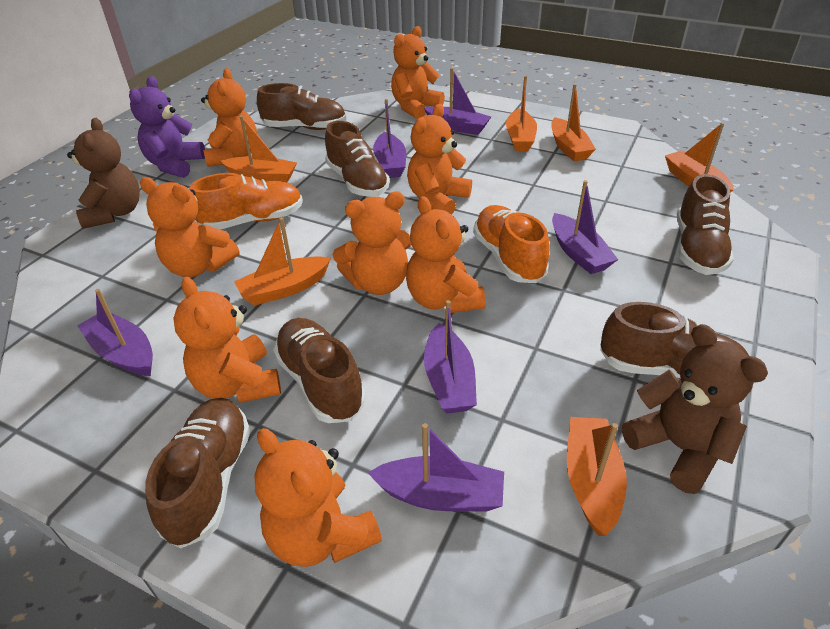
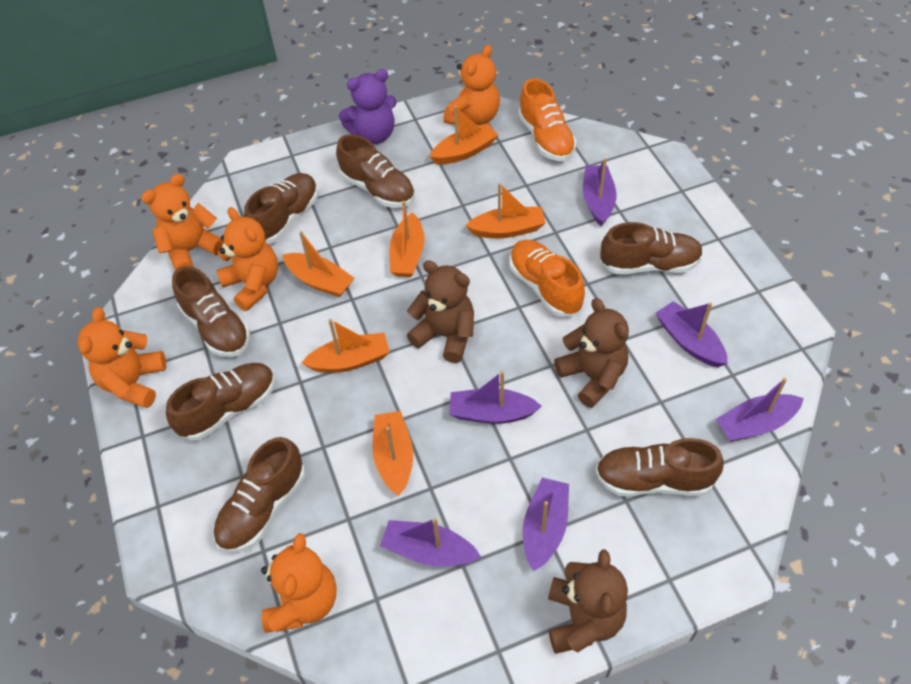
brown shoe: [145,398,250,549] [257,83,346,130] [273,318,366,423] [325,121,390,197] [600,302,749,379] [677,174,734,275] = 6 -> [166,363,275,441] [172,266,250,357] [213,437,305,553] [244,173,318,244] [336,135,415,208] [595,438,724,497] [600,222,703,274] = 7
brown teddy bear: [67,118,140,229] [622,324,768,494] = 2 -> [407,260,474,363] [548,549,628,654] [554,298,629,408] = 3
orange teddy bear: [140,177,239,277] [173,277,281,403] [201,68,257,167] [254,428,382,567] [333,191,411,295] [391,26,445,119] [406,196,486,313] [407,104,472,215] = 8 -> [77,307,166,408] [141,174,224,271] [216,207,278,311] [261,533,336,633] [443,45,500,125] = 5

